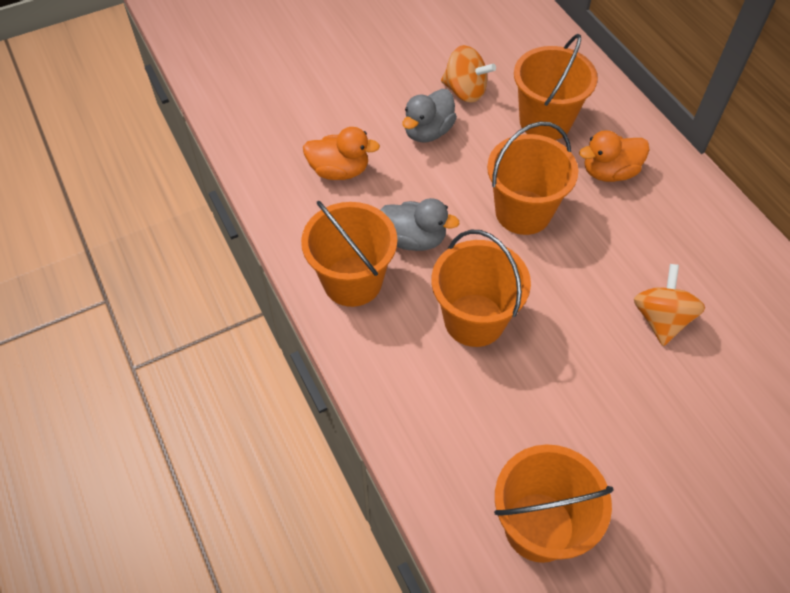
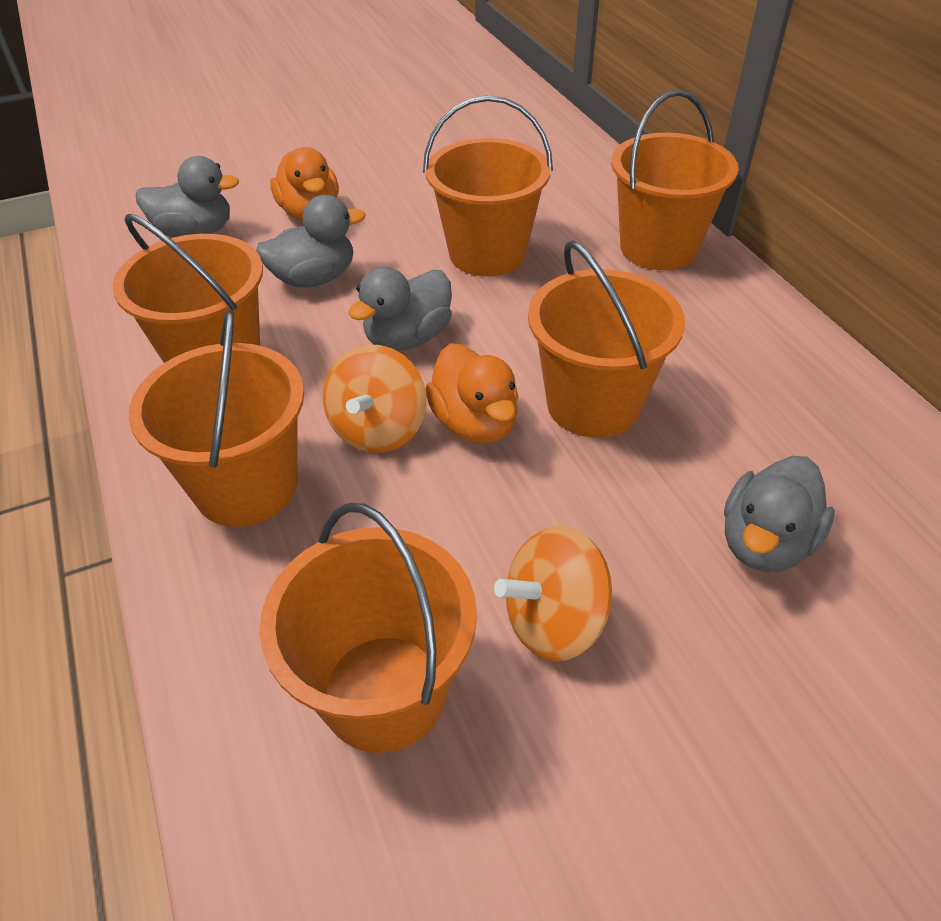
grey duck: [380,198,459,251] [403,89,457,142] = 2 -> [136,156,239,237] [256,195,366,287] [348,267,452,351] [724,456,835,572] = 4
orange bucket: [301,201,397,307] [431,230,531,347] [487,122,578,235] [494,444,614,563] [514,34,598,140] = 5 -> [112,214,263,363] [128,309,304,527] [259,503,477,753] [423,95,553,276] [528,240,685,438] [611,90,739,270] = 6

